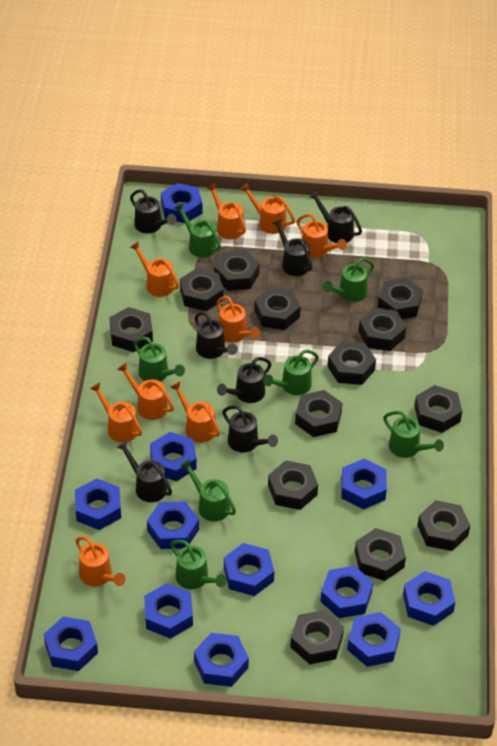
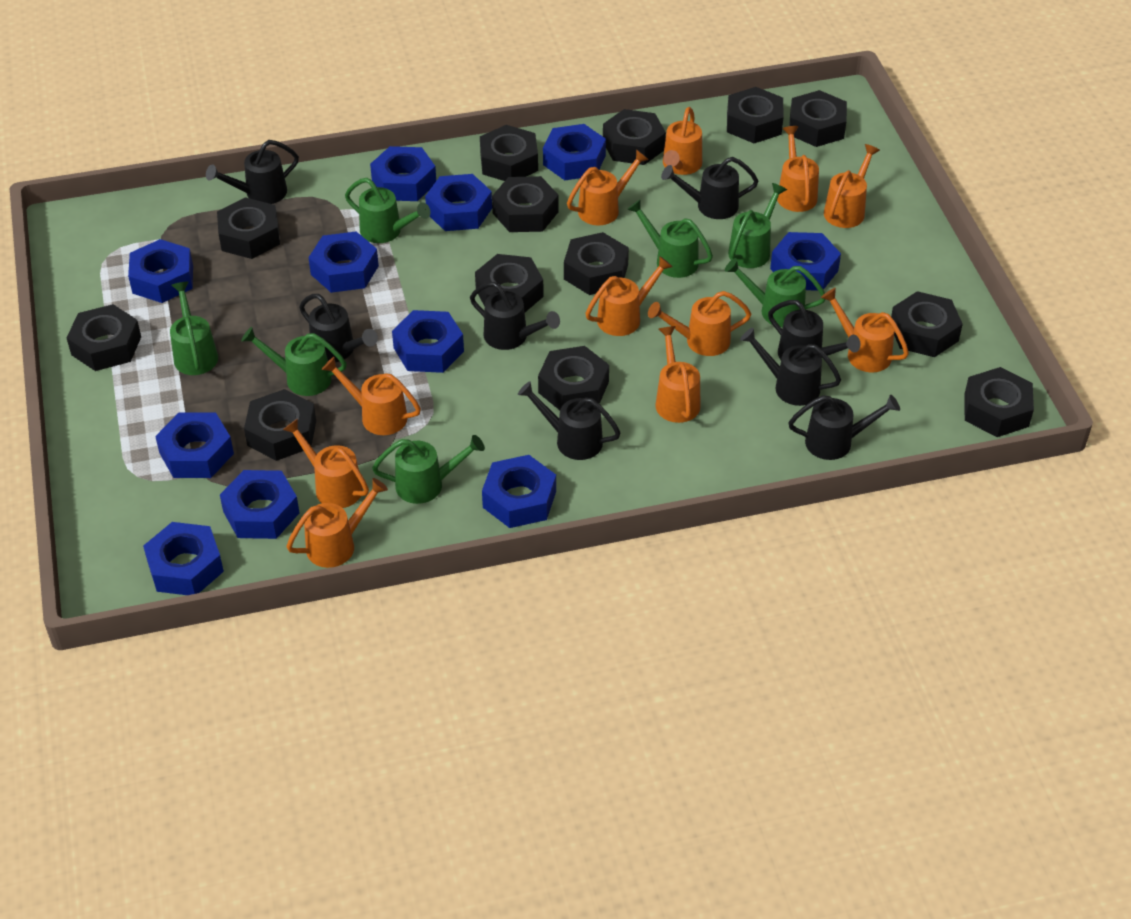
black watering can: [116,441,172,502] [130,189,177,233] [195,312,238,359] [217,357,271,403] [222,405,278,453] [272,219,312,276] [309,191,362,243] = 7 -> [206,140,299,204] [299,294,378,362] [470,282,560,350] [518,381,621,460] [661,157,758,219] [740,328,841,406] [768,300,860,360] [788,395,900,460] = 8
blue nut: [44,617,98,671] [75,478,121,530] [144,583,193,639] [147,501,199,549] [150,432,197,481] [161,183,202,223] [194,633,249,687] [224,543,274,596] [320,566,373,618] [341,459,387,509] [347,612,401,667] [403,571,455,626] = 12 -> [128,239,193,303] [143,522,224,595] [155,412,234,478] [220,470,299,539] [308,231,379,293] [370,146,436,201] [392,310,464,373] [425,174,492,231] [482,455,556,528] [543,124,606,180] [770,232,841,291] = 11
orange watering can: [75,536,126,587] [90,382,142,443] [117,362,174,420] [130,241,179,297] [170,381,220,443] [206,183,246,239] [217,296,260,343] [240,183,295,234] [297,214,347,258] = 9 -> [283,419,369,508] [287,478,388,568] [322,357,421,435] [567,149,649,225] [585,256,673,336] [648,291,751,356] [655,326,701,423] [663,107,702,175] [777,126,819,212] [821,288,909,372] [824,144,880,228] = 11

